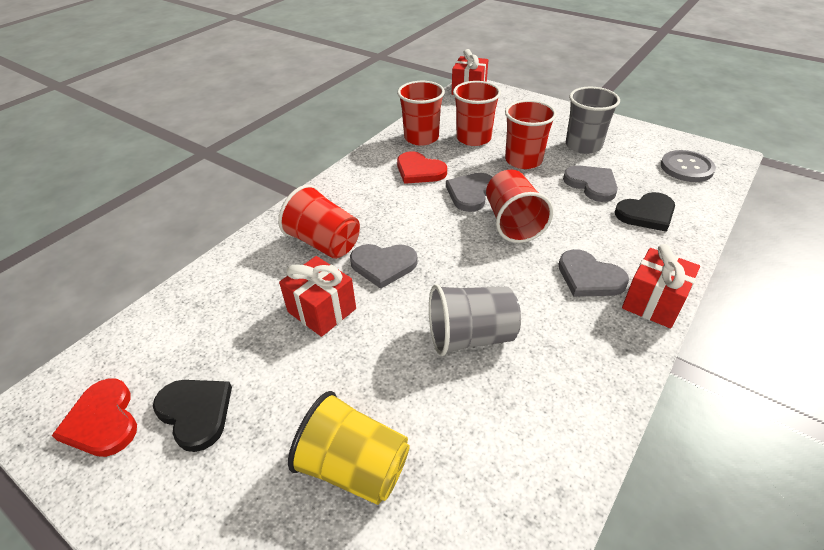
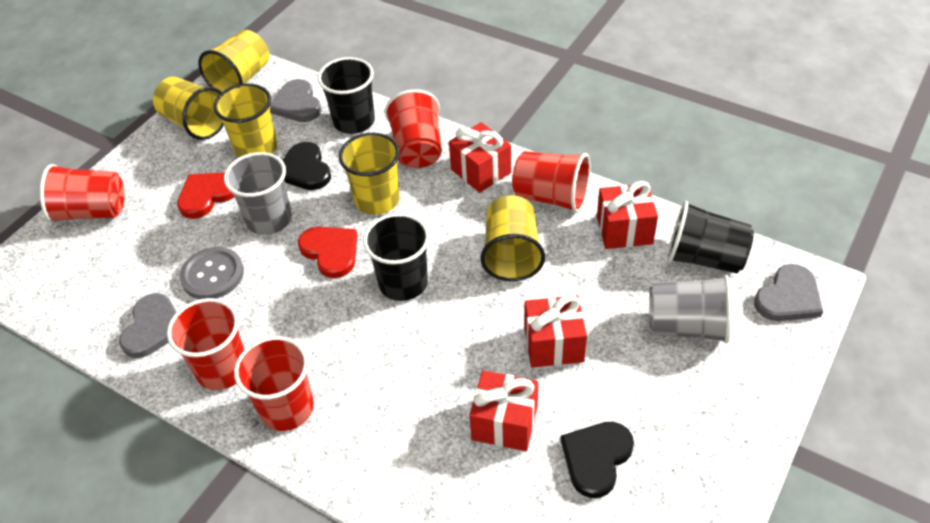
black cup: none = 0 -> [318,57,375,134] [363,213,430,301] [667,201,754,273] = 3
grey heart: [350,244,418,289] [446,173,493,212] [559,249,629,297] [563,166,618,202] = 4 -> [119,293,177,358] [270,79,322,122] [754,264,823,321] = 3
red gift: [279,256,356,337] [452,49,488,95] [622,244,700,328] = 3 -> [449,122,511,193] [469,370,538,451] [524,295,587,368] [597,181,658,249] = 4
yellow cup: [288,391,410,505] = 1 -> [153,77,224,140] [198,30,269,92] [214,84,277,158] [339,133,400,215] [480,195,545,281] = 5

